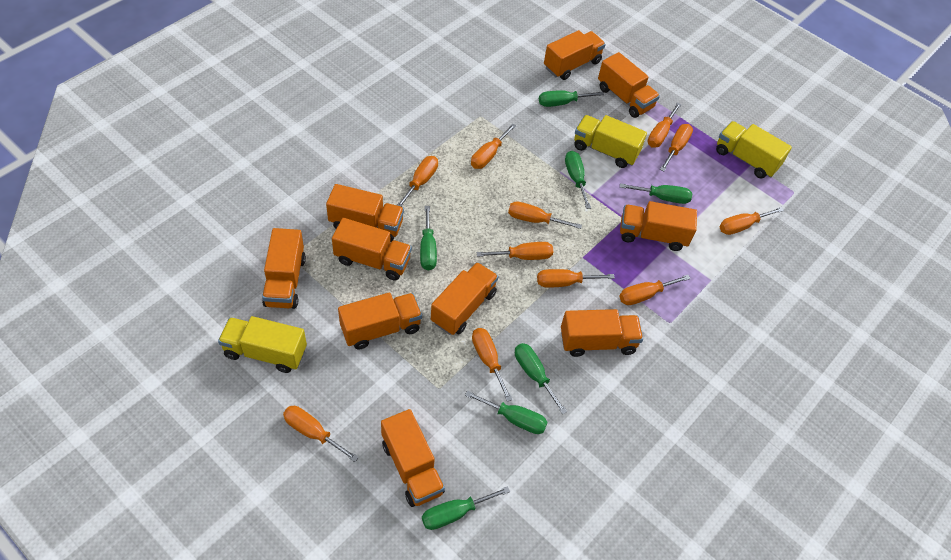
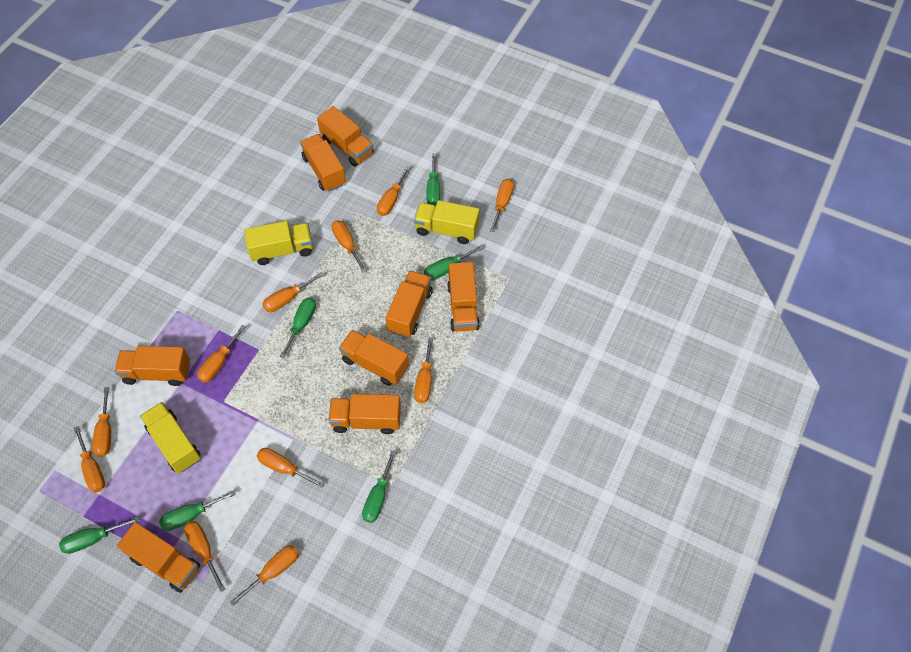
green screwdriver: [420,206,437,270] [422,486,510,530] [465,391,548,434] [515,343,567,414] [539,90,604,107] [565,151,591,209] [620,183,692,204] = 7 -> [59,516,140,554] [159,490,236,531] [280,298,316,358] [362,451,396,523] [424,245,484,281] [426,153,440,206] = 6
orange truck: [262,228,306,309] [326,184,404,242] [332,218,412,281] [338,293,422,349] [381,409,445,507] [431,262,498,335] [544,30,606,80] [561,309,643,357] [598,52,660,118] [620,201,697,251] = 10 -> [114,346,190,386] [117,522,201,593] [300,134,346,192] [317,106,374,167] [328,394,401,434] [339,330,409,386] [386,271,432,338] [447,262,480,331] = 8

